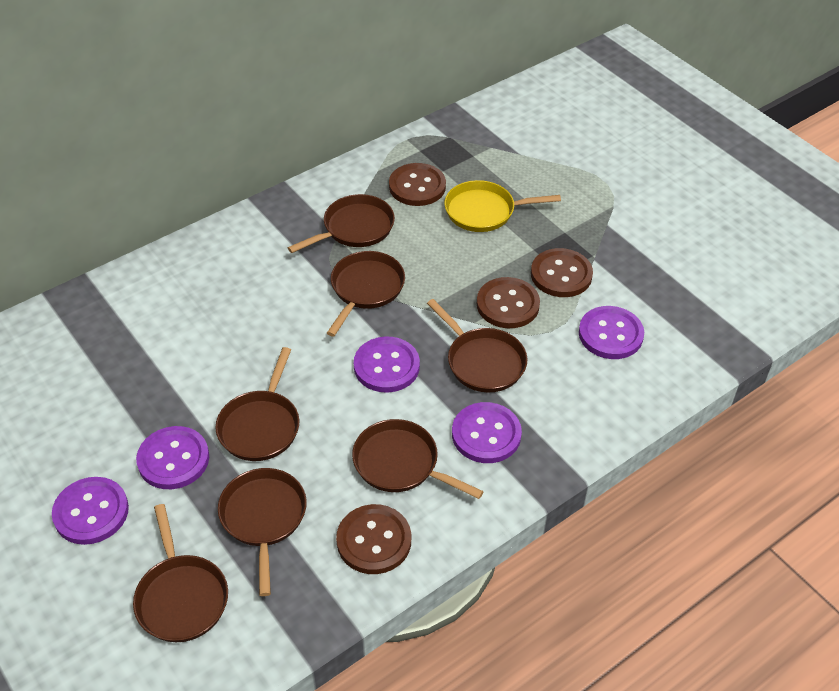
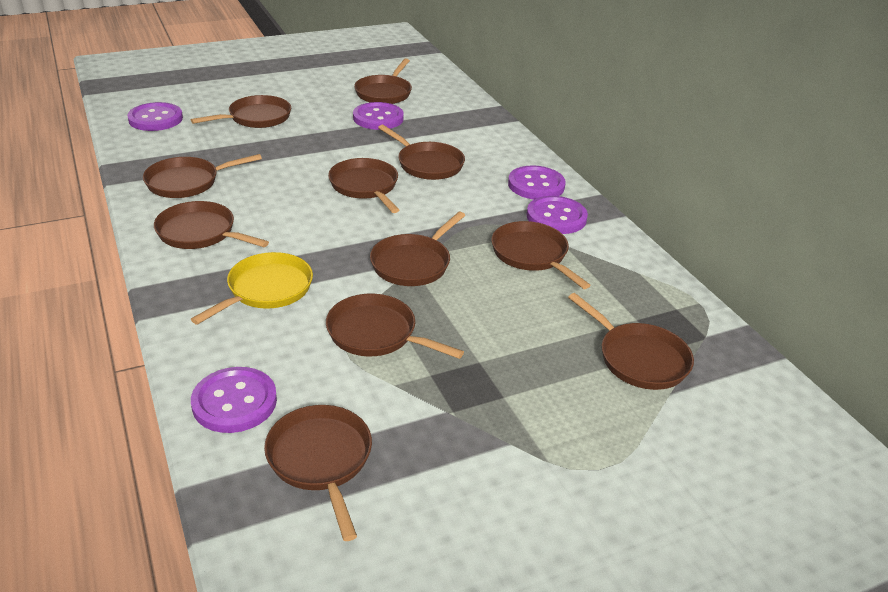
brown button: [336,504,411,574] [389,163,446,206] [477,277,540,328] [531,248,593,297] = 4 -> none = 0
brown pan: [133,504,228,642] [215,347,299,461] [218,468,307,596] [288,194,395,253] [327,251,405,337] [352,419,484,499] [427,299,527,392] = 7 -> [143,154,262,198] [154,201,269,249] [191,95,291,128] [264,405,372,541] [326,294,464,359] [328,158,399,213] [354,59,412,104] [370,212,465,286] [378,125,465,180] [491,221,590,289] [568,293,694,390] = 11

